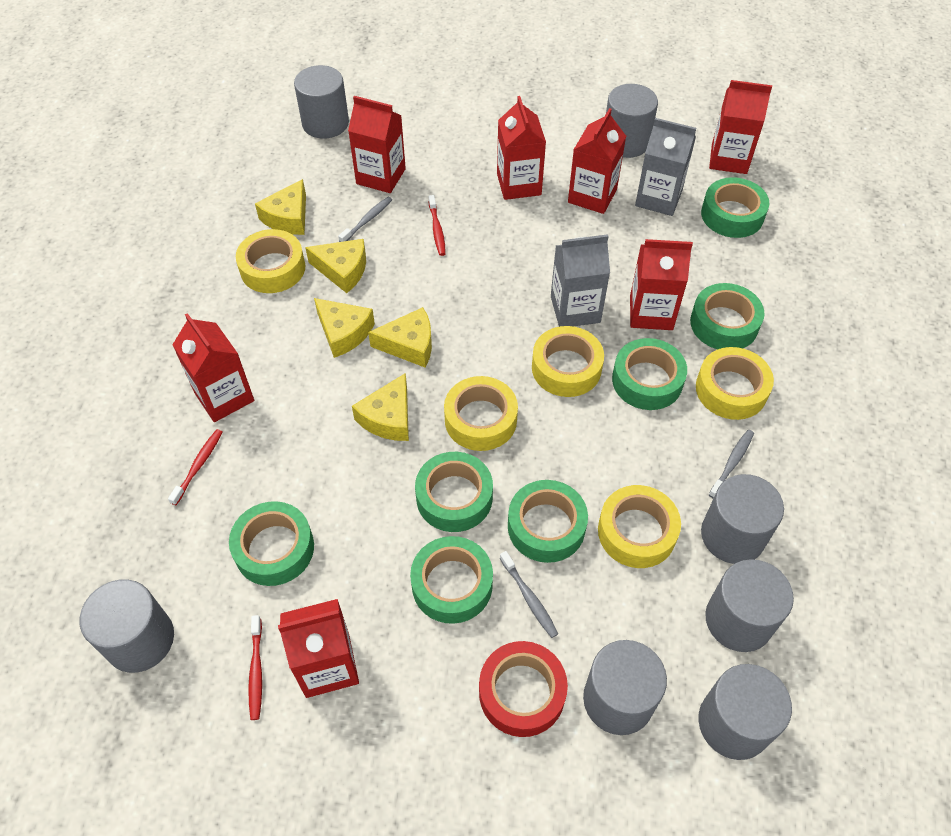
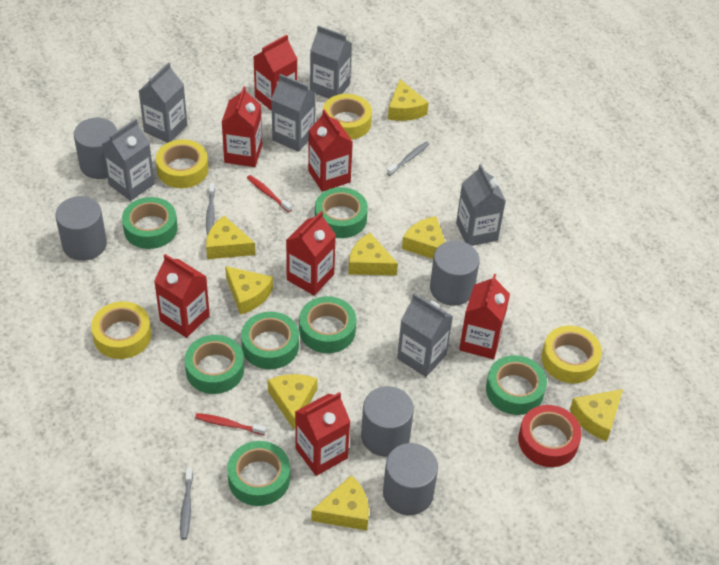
grey carton: [551,234,610,327] [635,118,696,216] = 2 -> [102,119,155,201] [139,62,187,143] [271,74,315,152] [310,25,352,99] [397,293,453,377] [456,164,506,246] = 6
grey cylinder: [80,580,174,673] [294,65,349,139] [583,640,667,735] [606,84,658,158] [698,664,792,760] [701,474,784,564] [705,559,794,652] = 7 -> [55,196,107,261] [74,118,117,179] [361,386,414,457] [383,443,438,515] [430,241,480,306] = 5
red toothbrush: [168,429,223,505] [248,615,262,720] [428,195,446,256] = 3 -> [195,413,266,435] [247,175,292,212] = 2
yellow cheese: [255,179,306,235] [305,239,366,293] [314,298,375,358] [352,373,409,441] [368,307,432,367] = 5 -> [206,216,256,259] [225,266,273,315] [268,374,317,429] [311,475,369,531] [348,233,398,276] [388,80,429,121] [402,216,445,259] [570,389,623,442] = 8
yellow tape: [236,229,305,293] [444,376,518,451] [532,326,604,397] [598,485,681,568] [696,347,774,420] = 5 -> [91,301,151,359] [156,139,208,188] [323,94,372,140] [541,326,602,383] = 4

